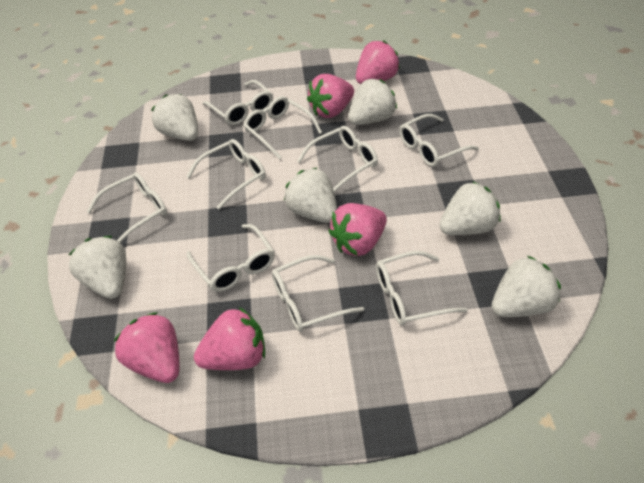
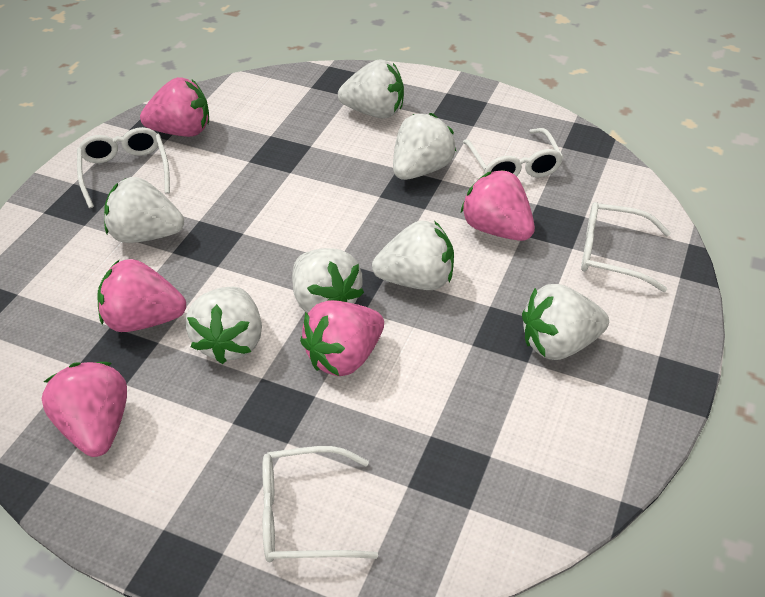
white glasses: [87,172,167,243] [186,139,266,209] [186,224,275,292] [202,80,273,125] [243,96,322,159] [272,255,364,332] [297,126,378,192] [376,251,467,326] [399,114,479,167] = 9 -> [77,127,170,208] [262,446,378,562] [463,128,563,178] [581,202,670,292] = 4
white strawberry: [68,236,126,299] [151,94,198,141] [284,168,337,223] [348,79,397,125] [439,181,501,235] [491,256,561,317] = 6 -> [104,177,184,243] [186,287,262,364] [292,248,364,314] [338,59,404,119] [372,220,454,290] [393,113,456,180] [522,284,609,360] = 7

